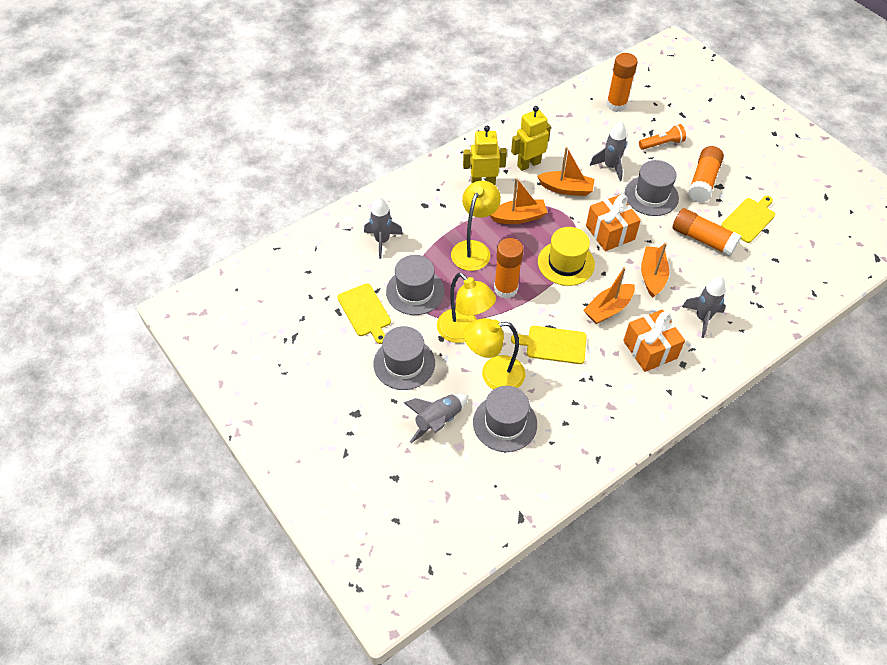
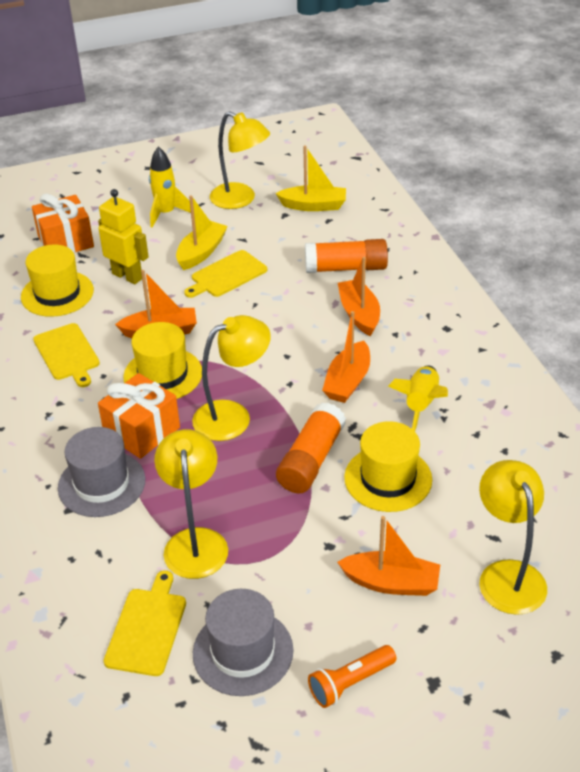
grey hat: [373,326,435,390] [386,255,445,315] [473,386,537,452] [625,160,679,216] = 4 -> [58,427,145,517] [193,589,293,696] = 2
grey rocket: [364,197,403,259] [404,393,469,443] [590,121,627,181] [682,276,726,338] = 4 -> none = 0
orange glue stick: [494,238,524,299] [606,53,637,112] [672,208,742,256] [688,146,724,203] = 4 -> [276,402,346,493] [305,239,388,273] = 2
yellow boat: none = 0 -> [176,195,228,270] [276,145,346,211] = 2
yellow hat: [538,227,595,286] = 1 -> [21,244,94,317] [123,322,202,399] [344,421,432,512] = 3
yellow lamp: [437,273,496,343] [451,181,501,271] [464,318,525,390] = 3 -> [154,429,228,579] [192,315,271,441] [210,111,270,209] [479,460,547,615] = 4
yellow robot: [463,126,507,186] [511,106,551,171] = 2 -> [98,189,149,284] = 1
yellow rocket: none = 0 -> [149,146,191,228] [388,366,448,431] = 2

